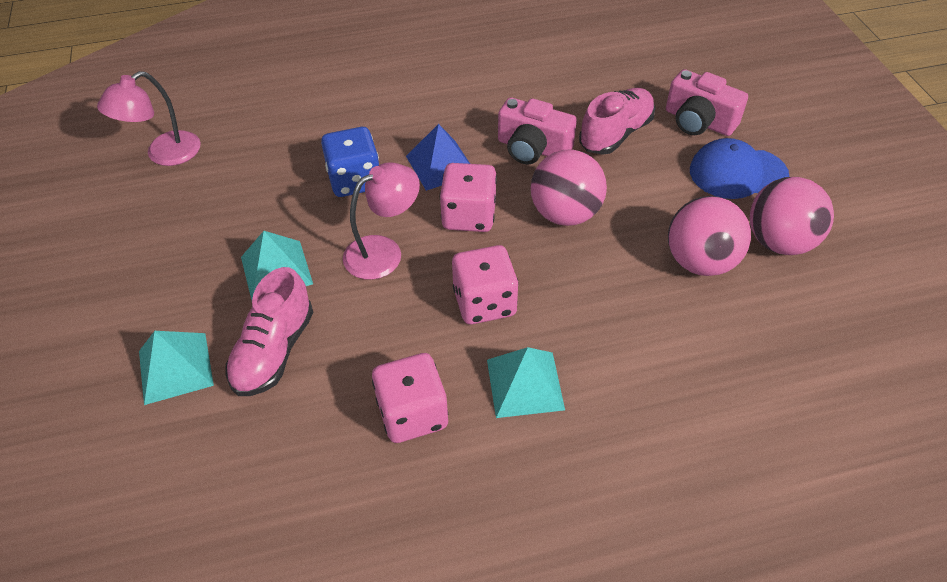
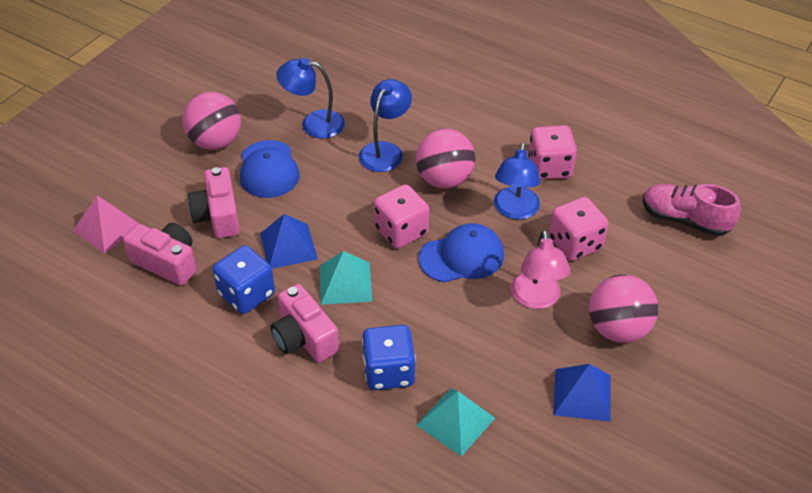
blue cap: [690,138,789,199] = 1 -> [240,140,300,198] [419,223,504,283] = 2
blue dice: [321,127,379,197] = 1 -> [212,245,275,314] [362,325,416,390] = 2
blue lamp: none = 0 -> [276,58,345,138] [359,79,412,172] [494,142,540,220] = 3
blue pyramid: [406,124,470,191] = 1 -> [260,214,318,269] [553,364,610,422] = 2
pink camera: [498,98,577,164] [666,69,748,136] = 2 -> [123,223,197,286] [188,167,240,238] [270,284,339,362] = 3
pink lamp: [97,71,201,166] [343,162,420,280] = 2 -> [511,230,570,309] = 1
pink pyramid: none = 0 -> [73,196,139,254] = 1
pink shoe: [225,267,314,396] [579,88,655,155] = 2 -> [643,184,740,236] = 1
turquoise pyramid: [139,331,214,405] [241,231,313,300] [487,347,565,418] = 3 -> [320,251,372,305] [416,388,495,457] = 2

